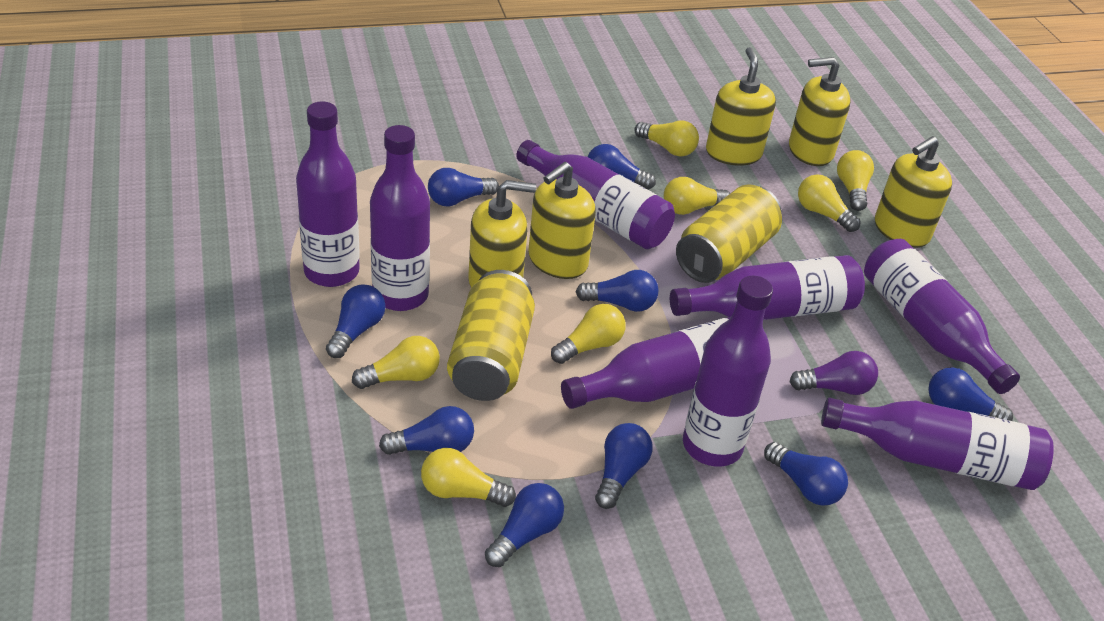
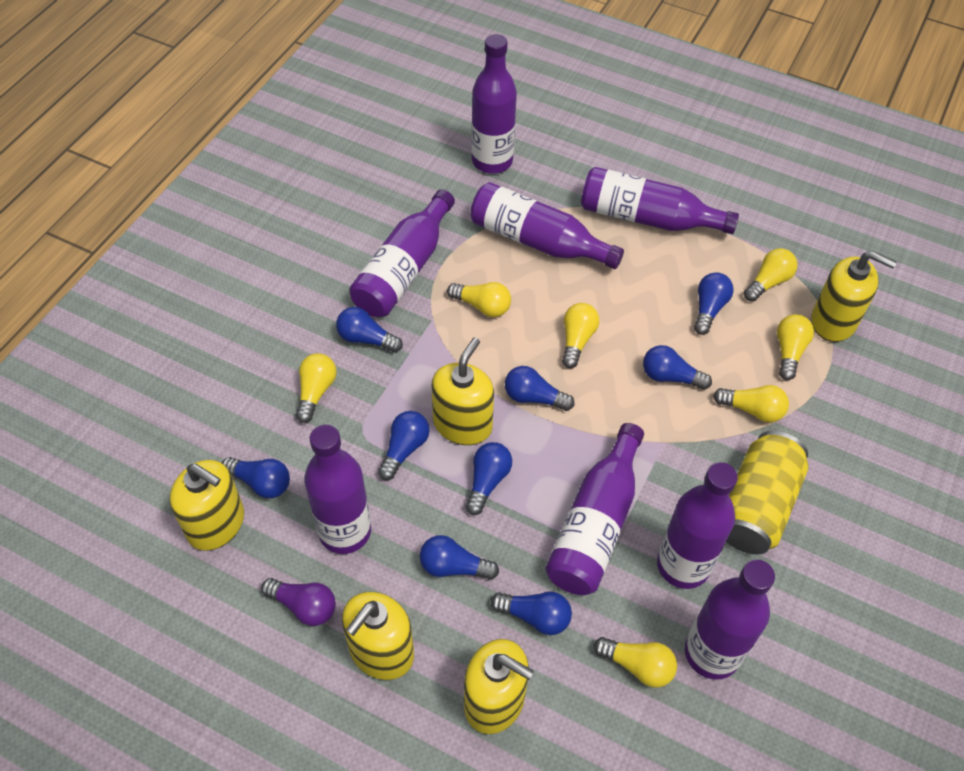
yellow can: [447,270,535,401] [676,184,782,283] = 2 -> [726,431,809,555] = 1

